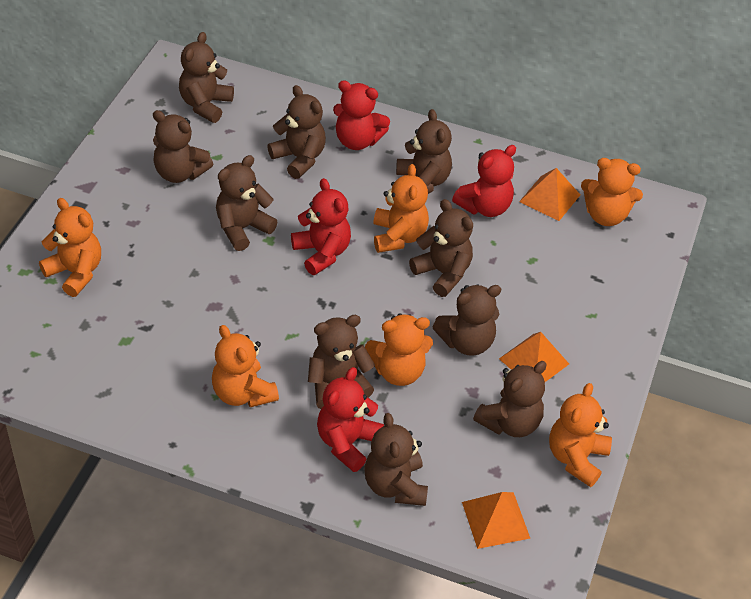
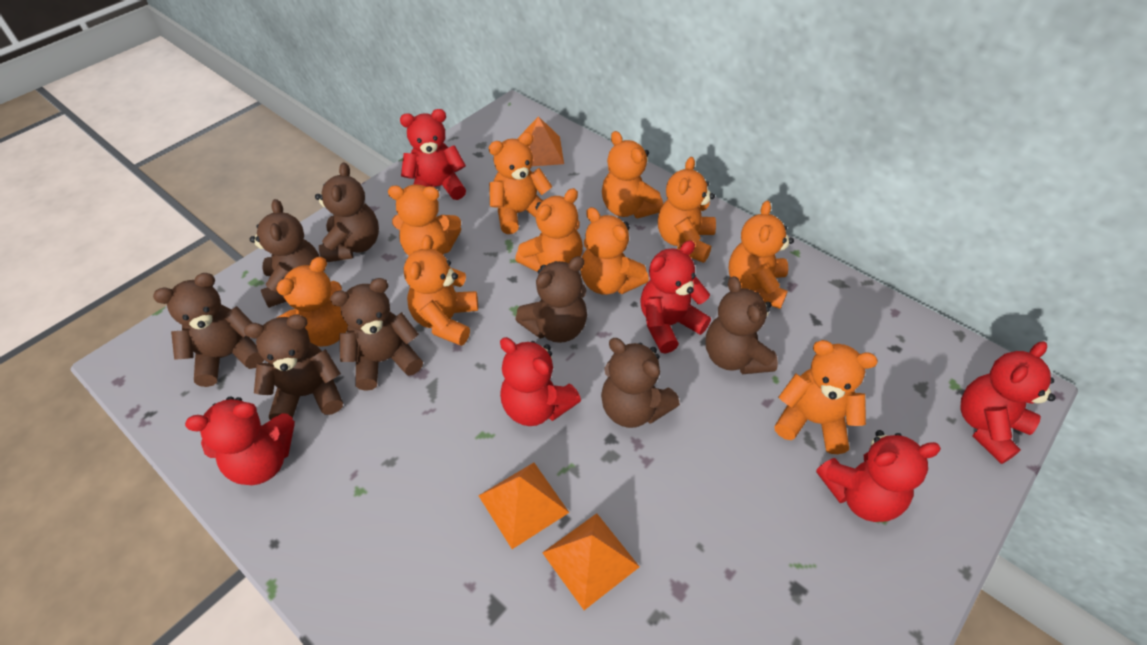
brown teddy bear: [153,110,213,183] [179,32,234,123] [216,155,278,251] [267,85,326,179] [308,315,375,409] [365,413,428,506] [396,109,452,194] [409,199,473,297] [433,285,501,356] [473,361,547,437] = 10 -> [153,273,264,387] [244,314,343,420] [250,199,320,308] [315,163,379,262] [330,278,423,391] [515,256,587,343] [601,338,680,428] [706,276,778,374] = 8
orange teddy bear: [39,198,101,297] [212,325,279,407] [365,313,433,386] [373,164,429,253] [549,383,612,487] [581,158,643,226] = 6 -> [276,257,348,347] [388,184,461,256] [404,235,478,346] [489,132,553,234] [515,188,583,272] [580,207,649,295] [602,131,663,219] [658,157,716,263] [729,201,794,309] [774,340,878,454] = 10
red teddy bear: [291,178,351,275] [317,367,384,472] [333,80,390,150] [452,145,516,217] = 4 -> [185,396,295,485] [400,109,466,200] [500,337,581,426] [640,240,711,353] [816,430,941,522] [961,341,1056,464] = 6

